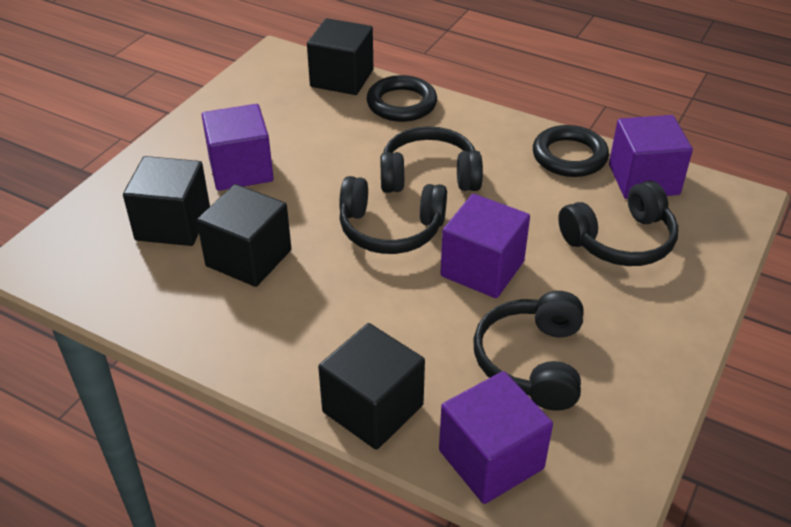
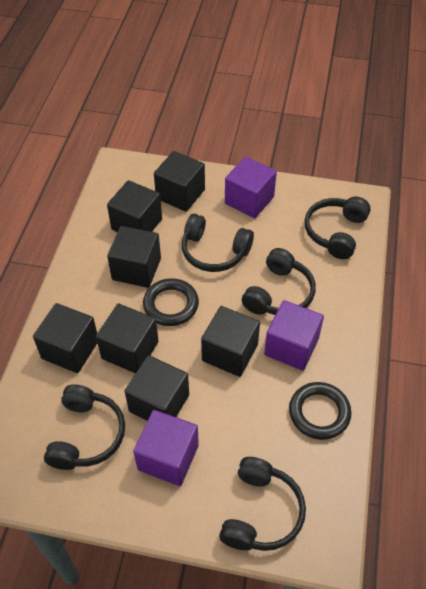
black cube: [123,156,210,246] [197,184,291,287] [307,18,373,95] [318,323,425,450] = 4 -> [33,303,97,373] [96,304,159,373] [107,180,162,232] [107,226,161,288] [125,355,189,421] [154,151,205,212] [201,306,260,377] = 7
black headphones: [339,176,447,254] [380,126,483,193] [473,291,583,411] [558,181,678,266] = 4 -> [44,384,125,470] [182,214,254,272] [219,457,306,551] [242,248,316,315] [305,197,371,259] = 5
purple cube: [202,104,274,191] [439,371,553,504] [440,194,530,298] [609,115,693,199] = 4 -> [133,410,199,486] [225,157,277,218] [264,300,324,371] = 3

